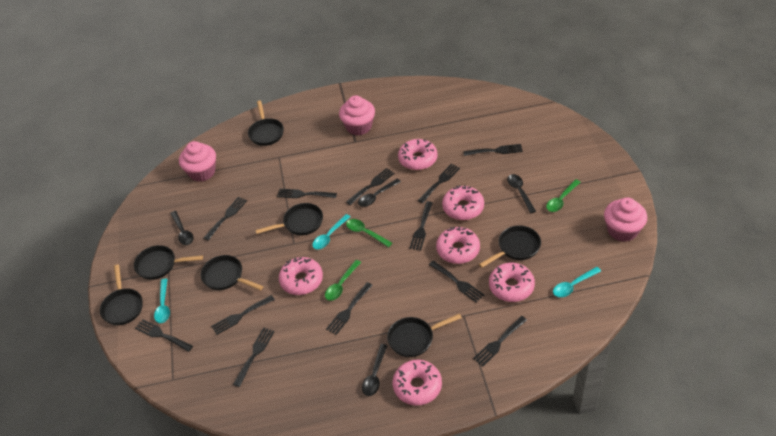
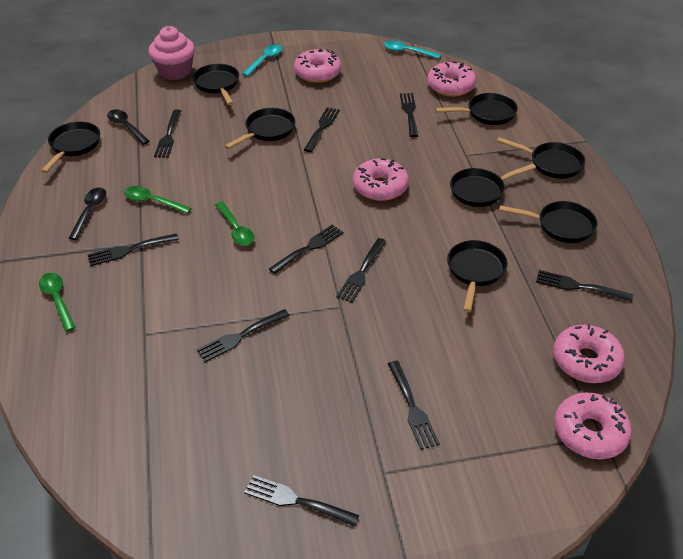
black fork: [135,319,193,352] [204,197,247,241] [211,295,275,335] [233,327,275,387] [277,189,337,198] [326,282,373,335] [346,168,394,205] [410,201,433,251] [418,164,460,203] [429,260,484,303] [463,144,523,156] [473,316,527,366] = 12 -> [87,233,179,266] [154,109,181,158] [196,309,290,362] [244,475,359,527] [269,224,343,274] [304,107,340,152] [336,238,387,303] [388,361,440,450] [400,93,418,137] [536,270,633,302] = 10
black pan: [100,265,143,325] [134,245,203,280] [201,255,263,290] [248,101,284,146] [255,203,323,235] [387,314,462,357] [479,225,541,268] = 7 -> [41,121,100,173] [192,64,239,105] [224,108,295,149] [435,93,518,125] [447,240,508,312] [450,164,536,207] [497,137,585,179] [499,201,598,243] = 8
black spoon: [170,211,194,245] [358,179,401,207] [362,344,388,396] [507,174,536,214] = 4 -> [69,188,106,240] [107,109,149,145] = 2
pink cupcake: [179,141,216,182] [339,96,375,135] [604,197,647,242] = 3 -> [149,26,195,80] = 1
pink donut: [279,257,323,295] [392,360,442,406] [398,139,438,170] [436,226,480,264] [442,185,484,220] [489,263,535,302] = 6 -> [294,49,342,83] [353,158,409,201] [427,61,476,97] [553,324,625,383] [554,392,632,459] = 5
turquoise spoon: [154,279,170,323] [312,214,350,250] [553,267,601,297] = 3 -> [242,44,282,76] [384,41,441,59] = 2

